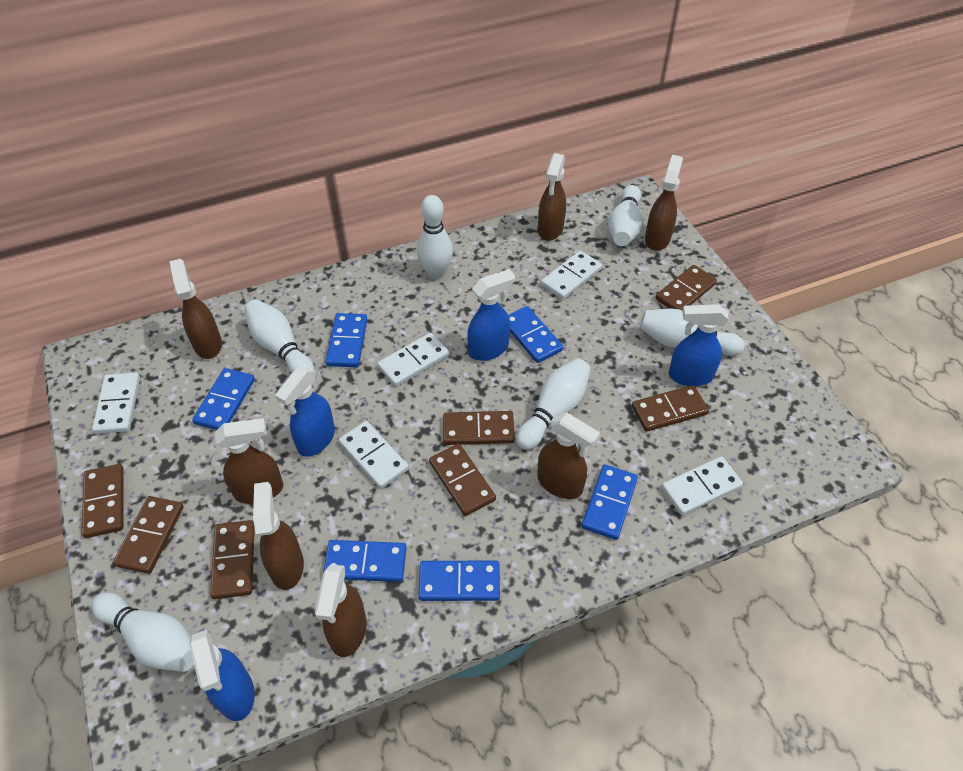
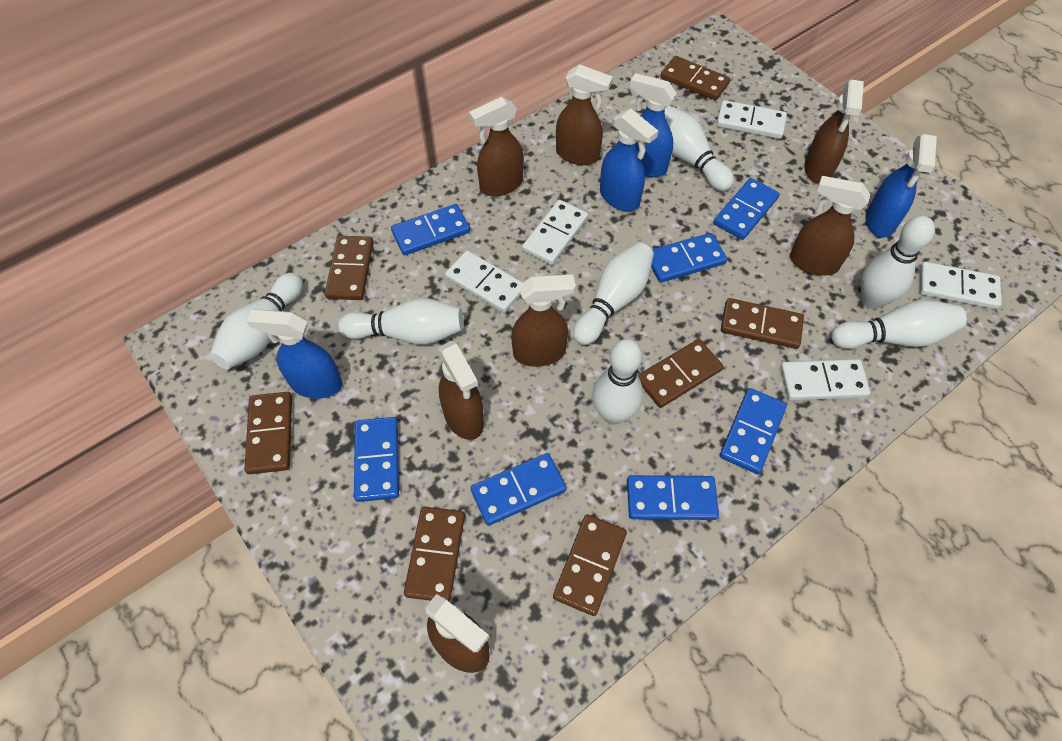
blue domino: [192,368,255,430] [323,540,406,582] [325,313,367,367] [418,561,500,601] [508,306,563,363] [582,465,638,540] = 6 -> [354,417,399,502] [391,204,470,255] [470,453,566,526] [627,475,719,520] [651,233,727,283] [714,178,780,240] [720,388,787,474] = 7
white bowling pin: [92,592,194,672] [244,299,314,373] [417,195,453,279] [516,358,591,450] [608,185,643,246] [640,309,745,356] = 6 -> [210,273,303,370] [338,298,464,345] [573,242,654,345] [592,339,643,425] [665,105,734,191] [831,300,967,349] [861,216,935,309] = 7

